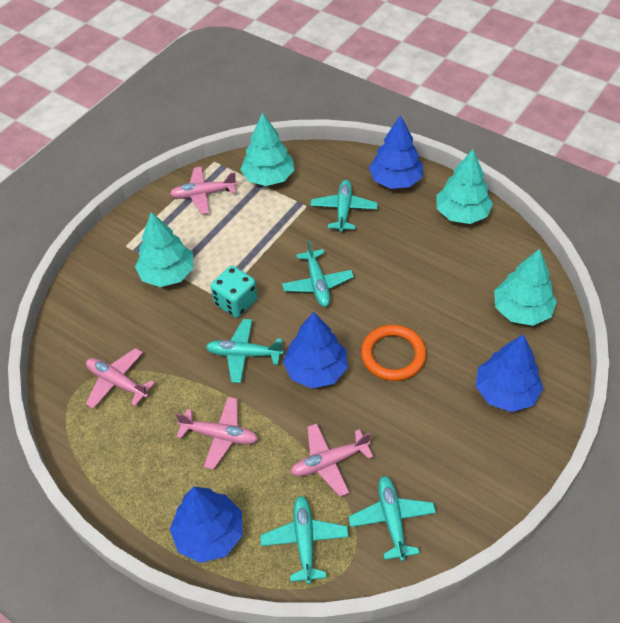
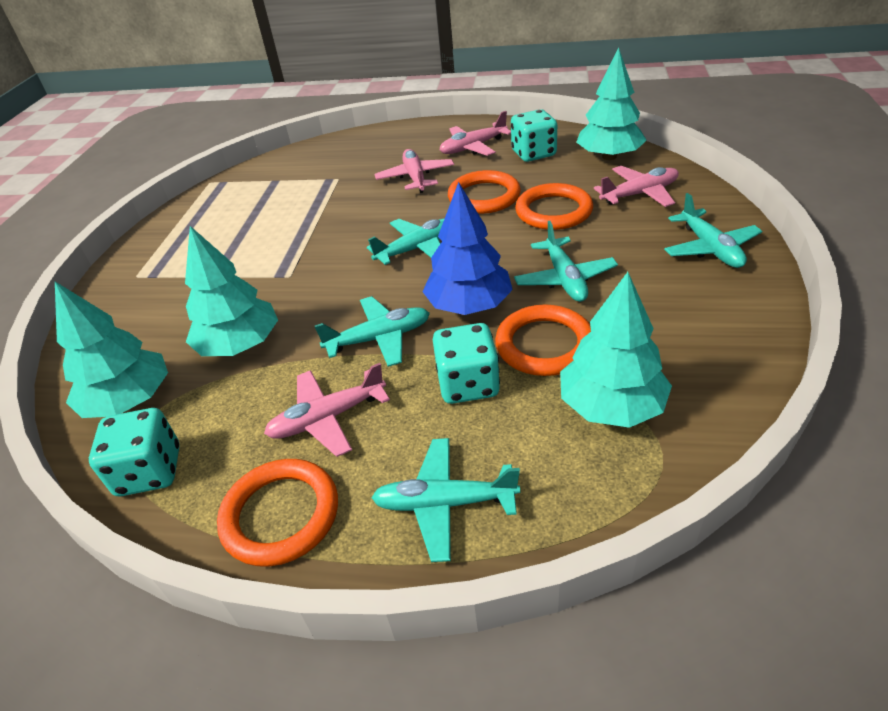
blue tree: [170,487,243,563] [283,312,348,389] [369,115,423,189] [476,334,543,412] = 4 -> [422,182,513,315] = 1
orange ring: [361,325,426,381] = 1 -> [217,459,338,567] [448,170,521,214] [495,305,591,376] [515,183,593,230] = 4
turquoise dice: [211,266,258,318] = 1 -> [89,408,180,496] [433,323,500,404] [511,109,557,162] = 3

